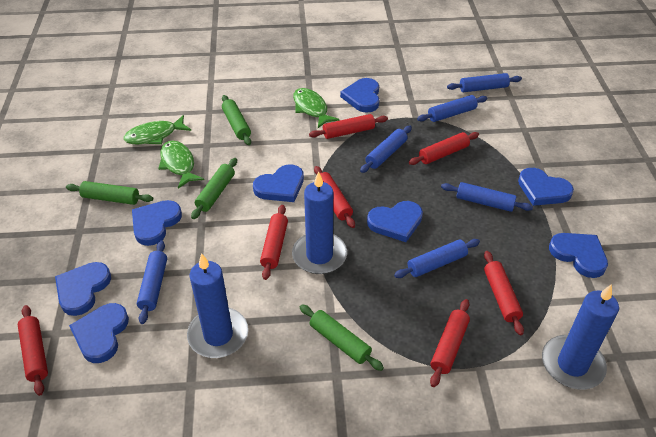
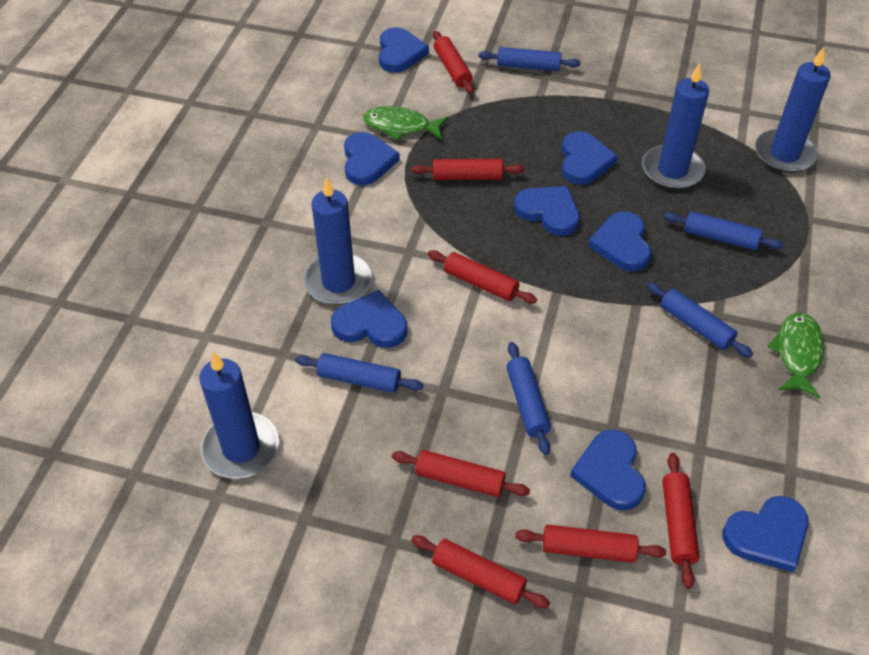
blue candle: [187,253,248,358] [292,171,347,274] [542,284,619,390] = 3 -> [199,351,279,479] [304,177,373,305] [642,63,710,189] [755,47,831,173] = 4
blue rolling pin: [137,241,167,324] [360,126,412,173] [394,239,480,278] [417,95,487,122] [441,182,533,212] [447,73,522,92] = 6 -> [295,353,423,393] [478,47,581,71] [506,342,551,455] [647,282,753,358] [664,211,784,250] = 5
green fish: [123,115,191,144] [158,141,204,188] [293,88,340,128] = 3 -> [363,106,448,141] [767,313,824,399] = 2
green rolling pin: [66,181,153,205] [191,158,237,219] [222,95,251,145] [300,304,384,371] = 4 -> none = 0

